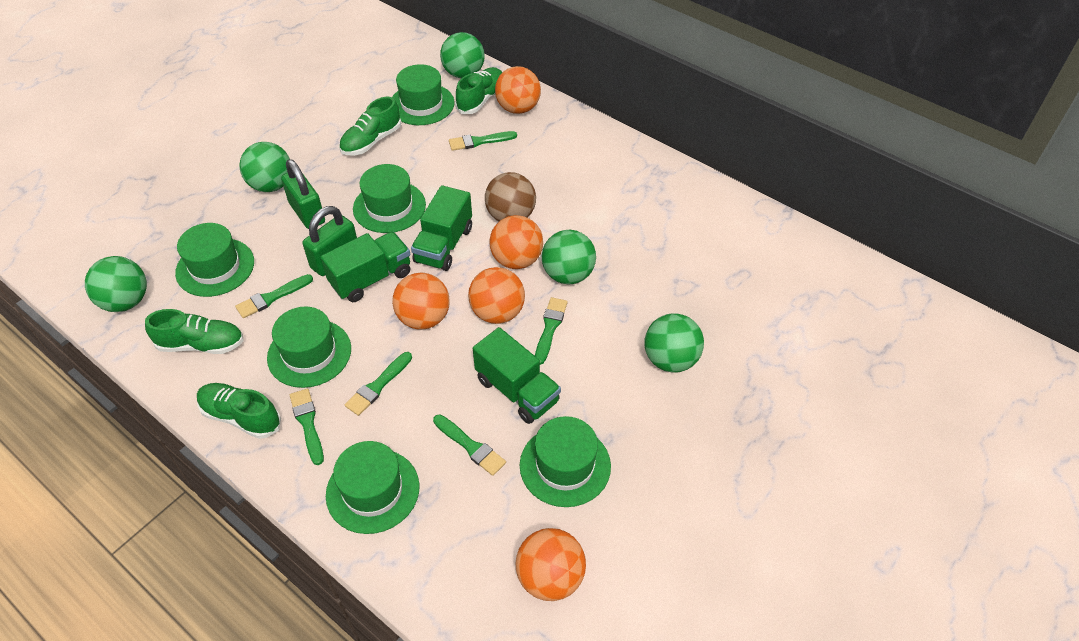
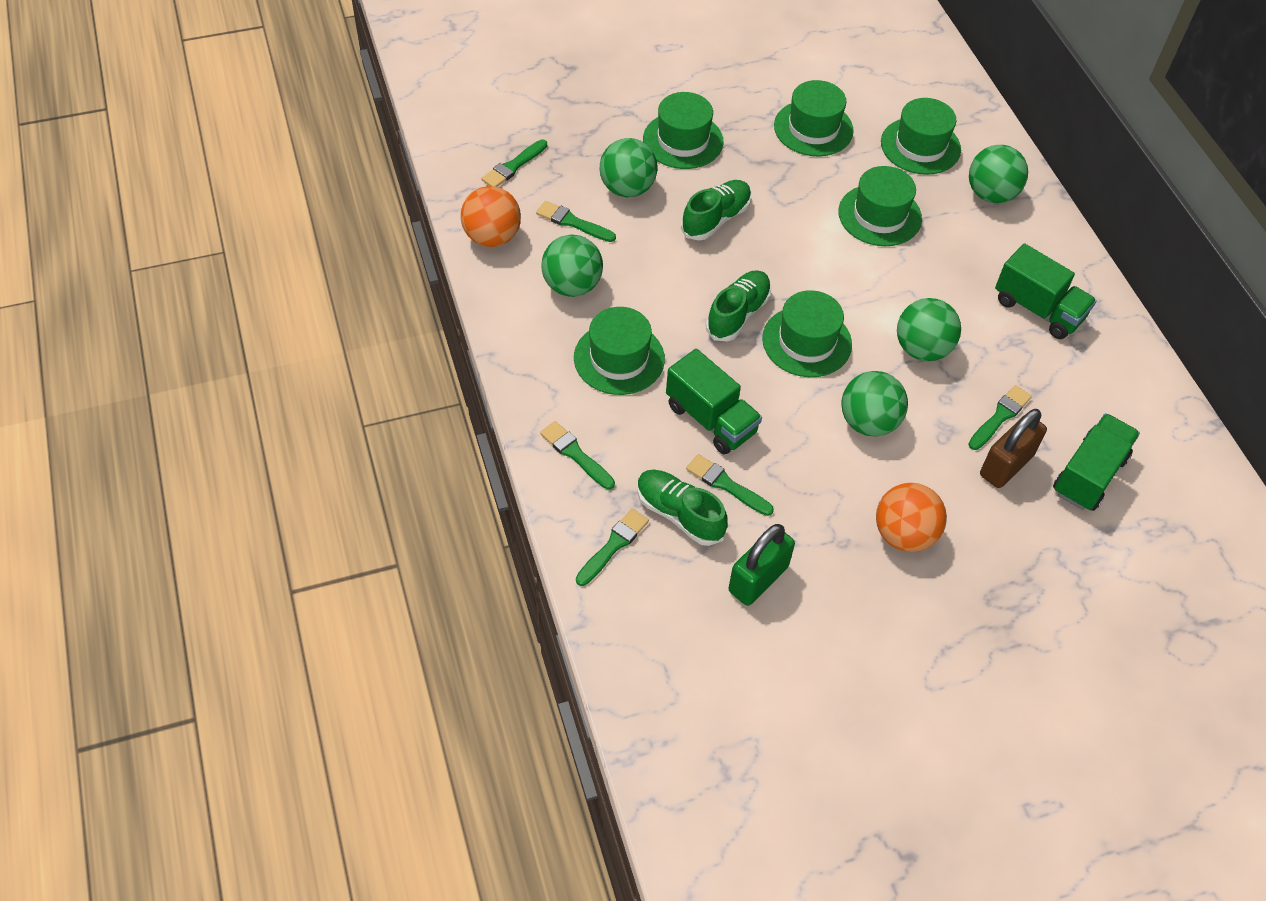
brown ball: [485,172,536,221] = 1 -> none = 0
brown padlock: none = 0 -> [980,409,1047,488] = 1
green padlock: [281,159,325,229] [303,206,357,276] = 2 -> [728,524,795,606] = 1
green shoe: [145,309,244,354] [197,383,281,439] [339,97,401,155] [455,67,502,114] = 4 -> [637,470,728,546] [681,180,751,241] [706,270,772,342] = 3
orange ball: [392,273,450,330] [468,267,525,324] [489,215,543,269] [495,66,541,114] [516,528,586,601] = 5 -> [461,186,521,247] [876,483,947,552] = 2

